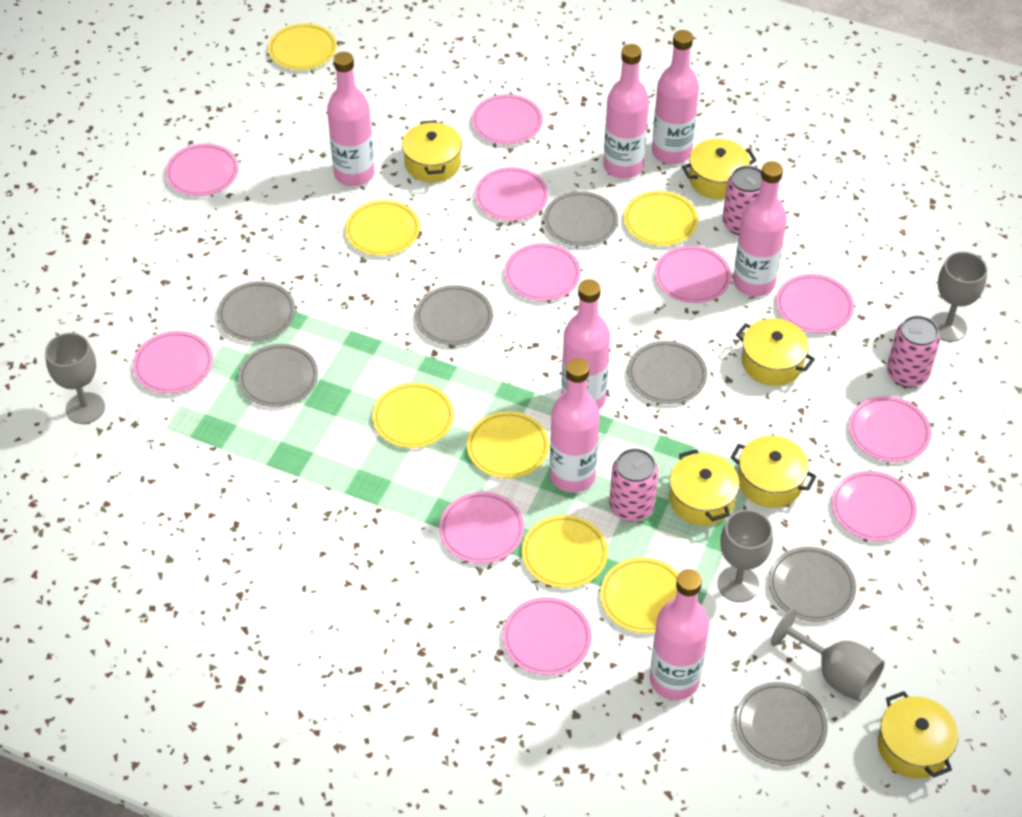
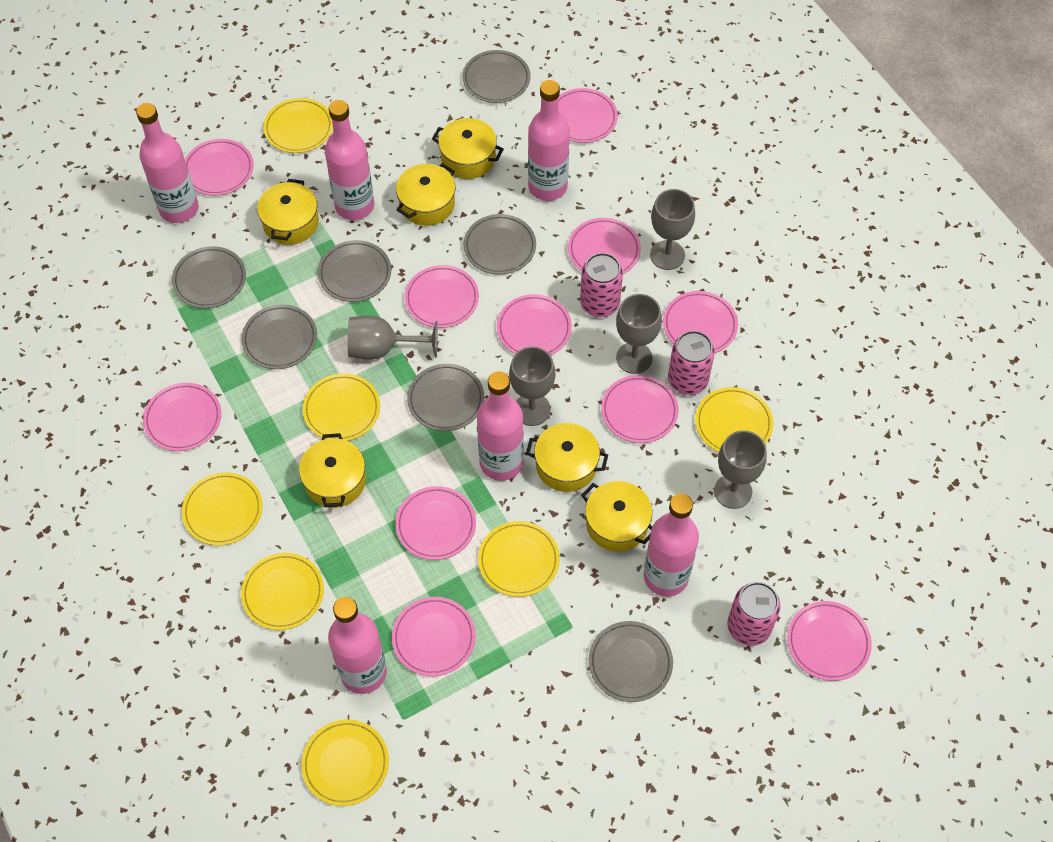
grey goblet: [45,333,105,424] [717,510,773,602] [771,608,885,702] [931,252,987,342] = 4 -> [348,316,438,360] [509,346,555,426] [616,294,662,374] [650,189,695,270] [714,430,767,509] = 5
pink bottle: [327,52,374,186] [550,358,600,493] [561,279,610,409] [604,44,649,179] [650,569,709,700] [652,30,699,164] [733,161,787,297] = 7 -> [136,103,199,223] [325,100,374,220] [328,597,387,694] [477,371,523,481] [528,80,570,201] [644,493,699,597] = 6

